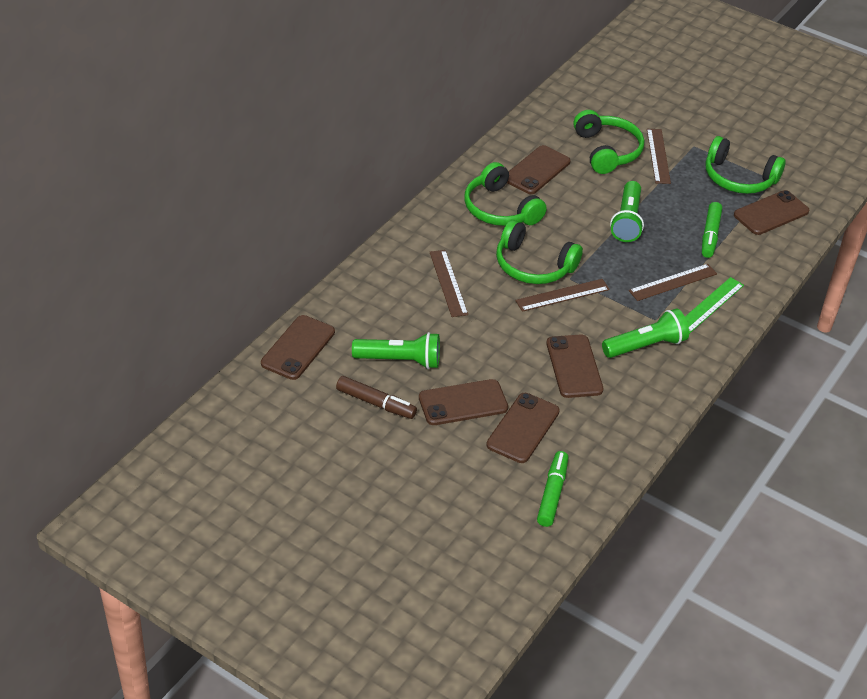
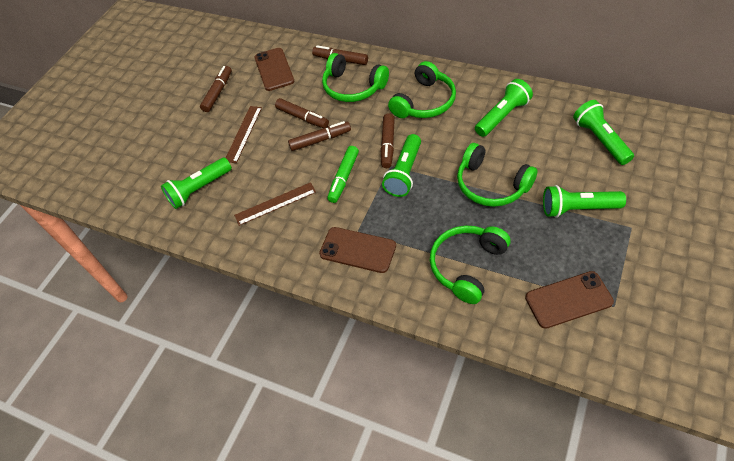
brown marker: [336,376,417,419] = 1 -> [200,66,232,112] [275,98,329,128] [288,121,351,151] [312,45,368,65] [381,113,395,168] = 5
brown phone: [261,315,335,380] [419,379,508,425] [486,393,560,463] [507,145,570,194] [546,335,603,398] [734,190,809,235] = 6 -> [255,48,294,91] [319,227,396,273] [525,271,614,329] = 3
brown ruler: [430,250,468,317] [515,279,610,312] [629,264,717,301] [647,129,671,184] = 4 -> [226,106,262,163] [234,182,316,226] = 2
green flashlight: [352,332,440,369] [602,309,689,358] [610,181,644,242] = 3 -> [161,158,232,209] [382,134,421,197] [475,79,533,137] [543,185,626,218] [573,100,634,165] = 5
green marker: [537,451,568,527] [702,202,722,258] = 2 -> [327,146,359,203] = 1
green ruler: [685,277,744,333] = 1 -> none = 0

